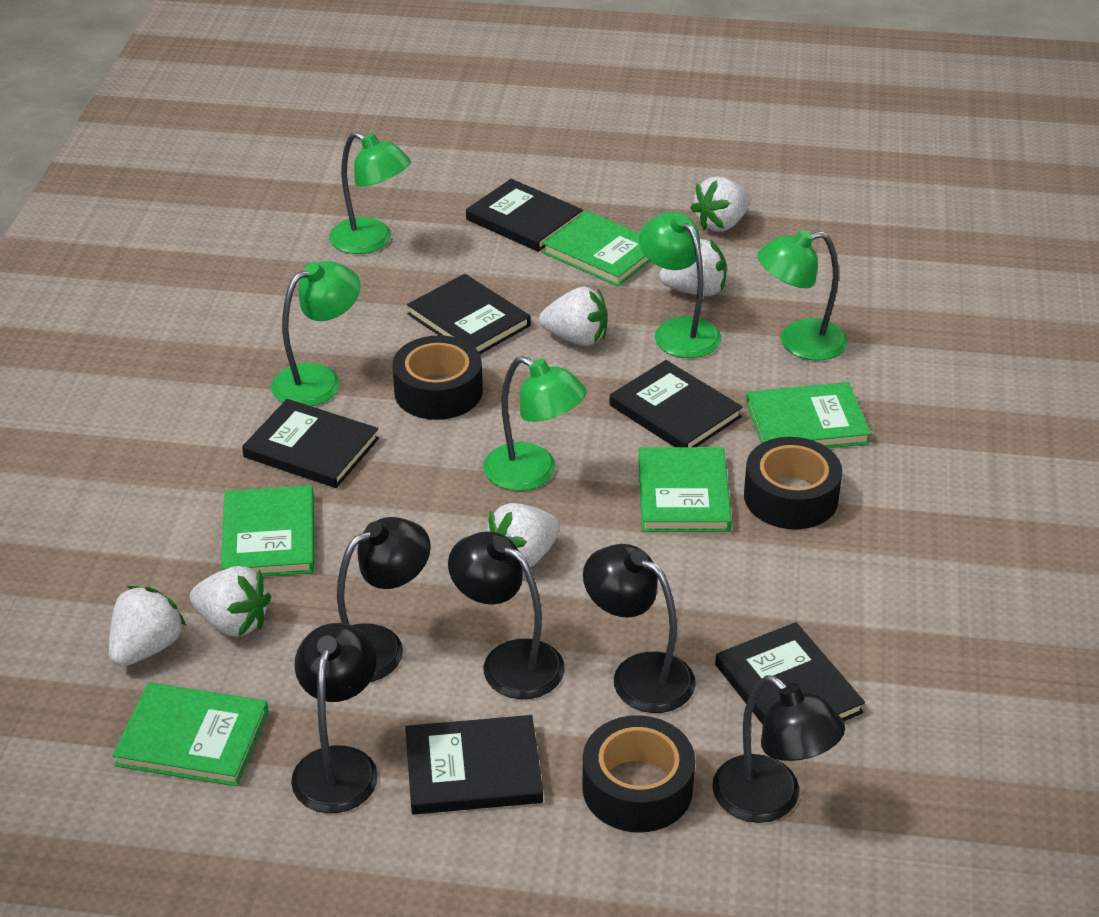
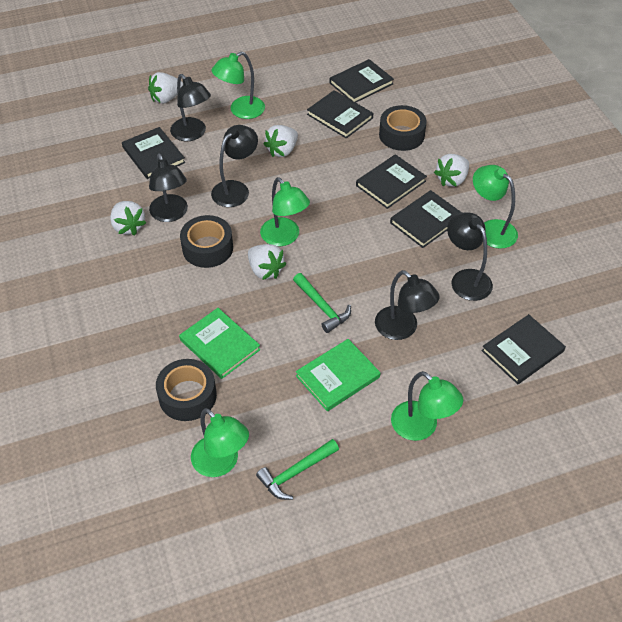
green book: [112,682,268,786] [221,485,314,577] [542,210,650,286] [638,447,732,532] [746,382,871,448] = 5 -> [179,308,260,379] [296,339,380,411] = 2
green hammer: none = 0 -> [256,439,339,500] [293,273,351,333] = 2
white strawberry: [109,586,186,667] [190,566,271,637] [487,503,560,567] [539,286,608,346] [659,239,727,296] [690,177,751,232] = 6 -> [110,201,146,236] [148,72,183,104] [248,244,286,280] [264,125,298,157] [434,154,469,187] = 5

